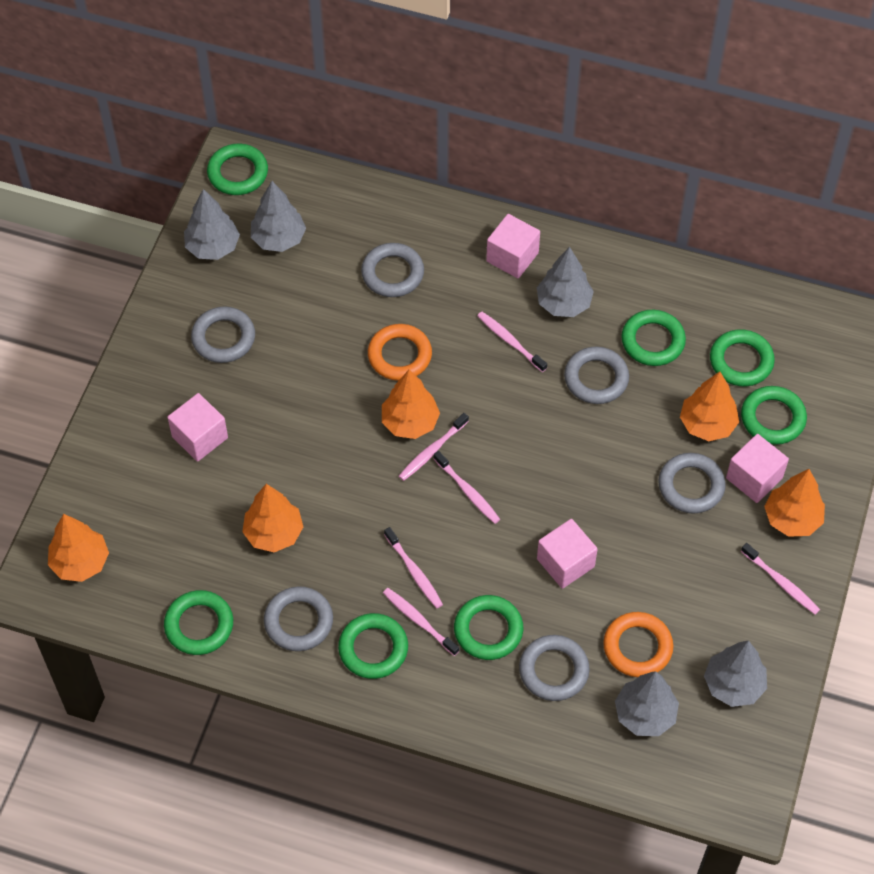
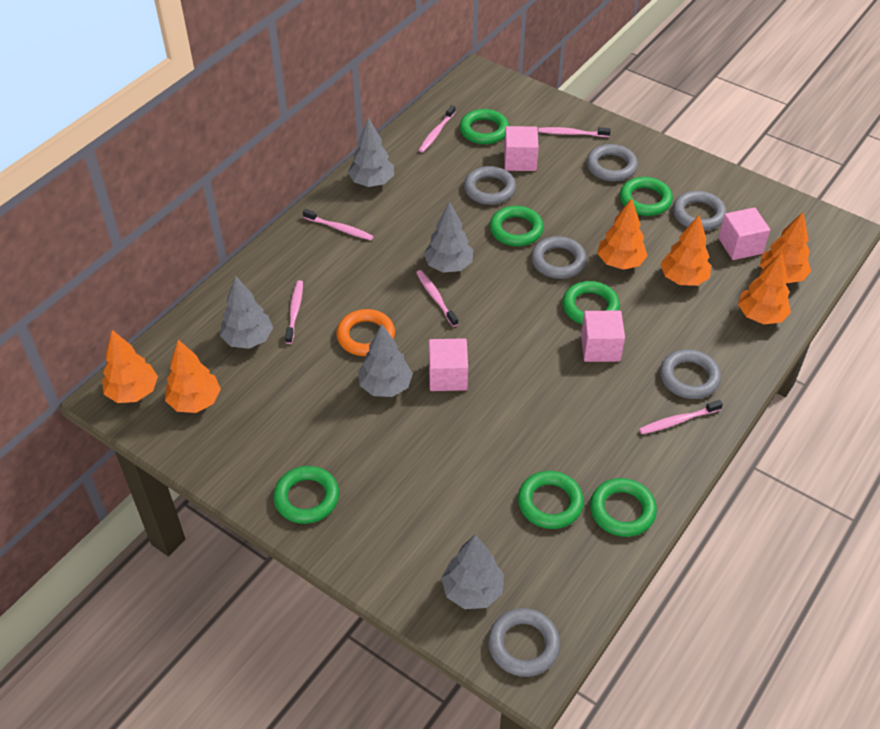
orange ring: [368,324,432,381] [603,612,673,677] = 2 -> [336,309,395,356] = 1
orange tree: [48,514,109,582] [242,484,303,552] [382,370,440,439] [680,372,739,441] [764,469,825,537] = 5 -> [102,330,158,403] [165,340,221,413] [597,198,648,270] [661,215,711,286] [738,252,791,324] [760,212,811,283] = 6

